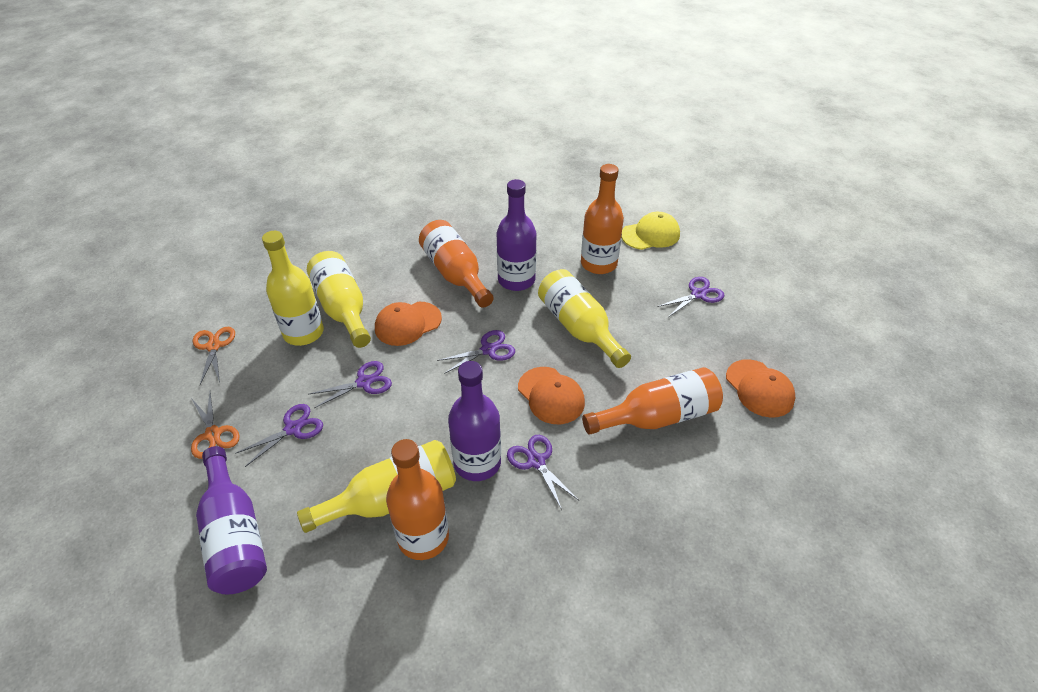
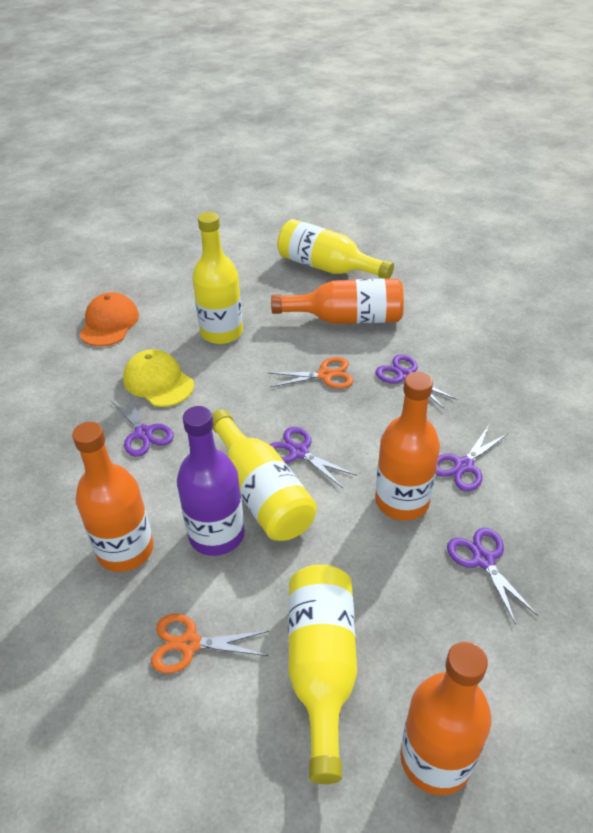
orange cap: [375,302,442,346] [518,367,585,424] [726,359,795,418] = 3 -> [79,292,139,346] = 1
purple bottle: [196,446,267,595] [448,361,501,481] [497,179,536,291] = 3 -> [177,406,245,556] = 1

